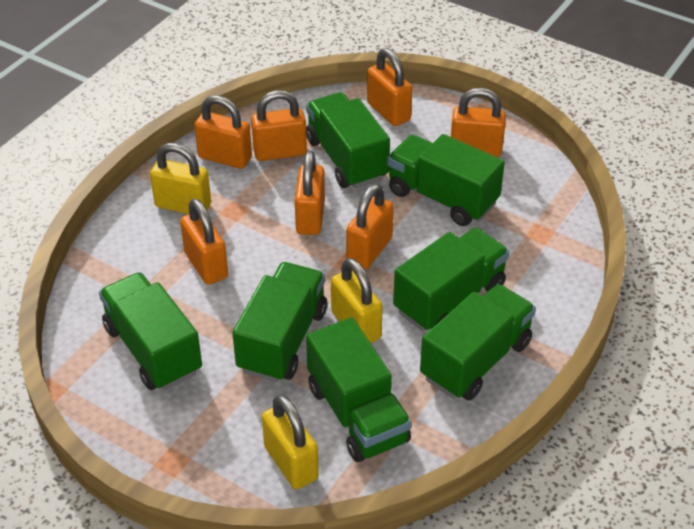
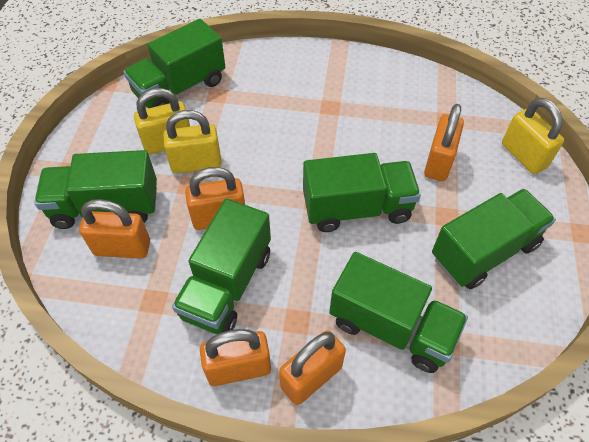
green truck: [99,272,202,390] [232,262,327,382] [306,92,390,188] [306,317,412,462] [387,134,505,226] [393,228,509,331] [420,284,536,400] = 7 -> [34,150,157,229] [123,19,225,108] [172,199,271,334] [303,153,421,232] [329,252,468,373] [432,189,556,289] = 6
orange padlock: [180,198,228,285] [194,95,252,169] [251,90,307,161] [295,151,325,235] [346,184,394,269] [367,48,412,126] [451,88,506,157] = 7 -> [79,199,150,259] [185,167,245,230] [200,329,271,386] [279,330,346,405] [424,104,464,181] = 5

